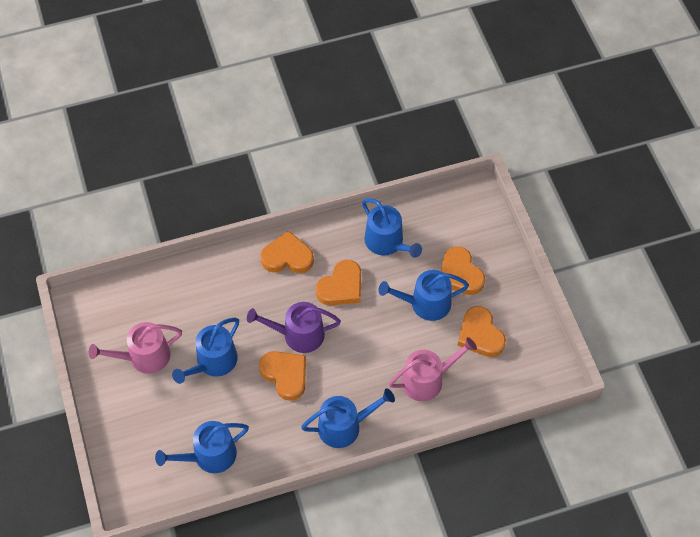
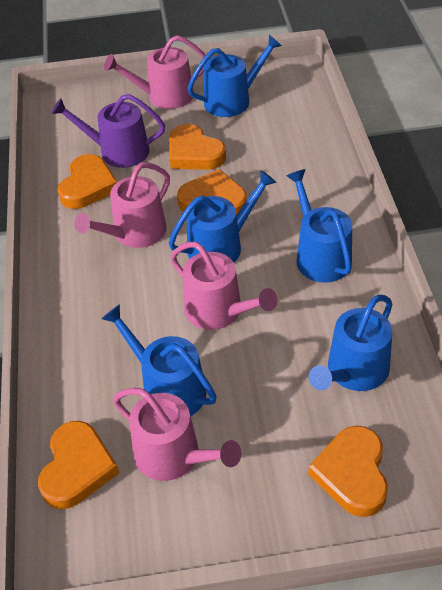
pink watering can: [89,322,182,374] [389,337,477,401] = 2 -> [74,162,170,248] [104,35,209,109] [113,388,241,481] [170,242,277,330] = 4

